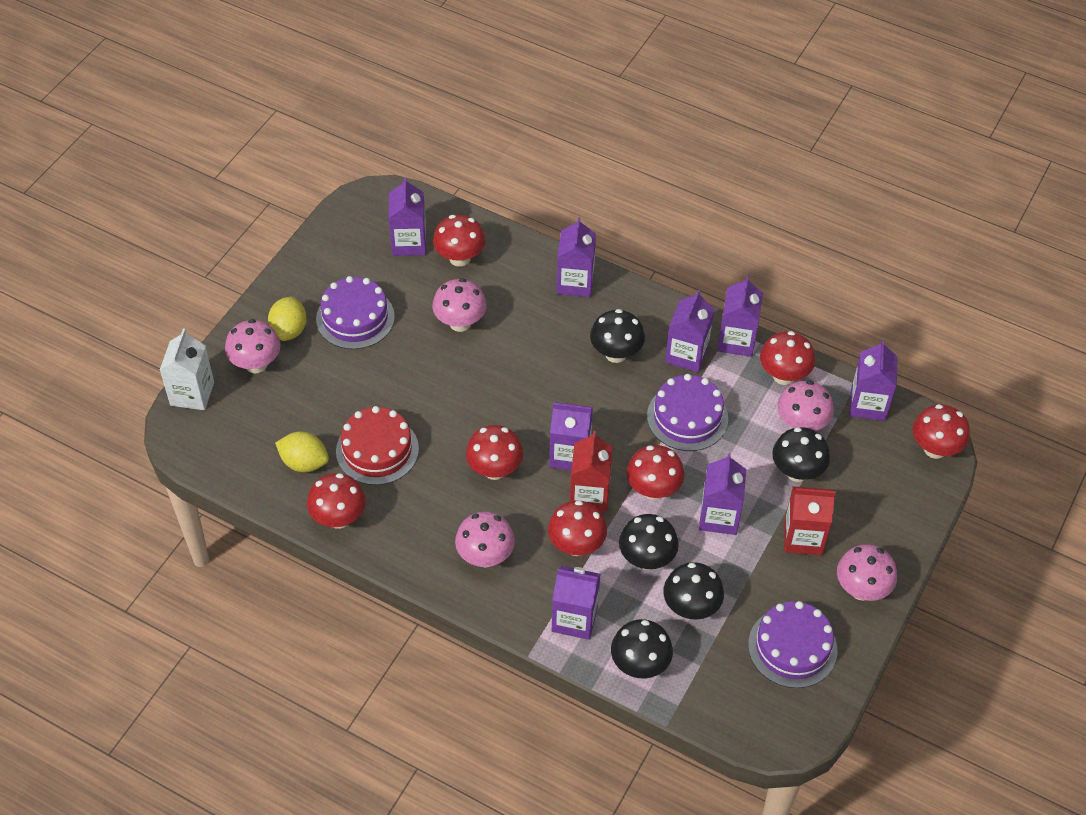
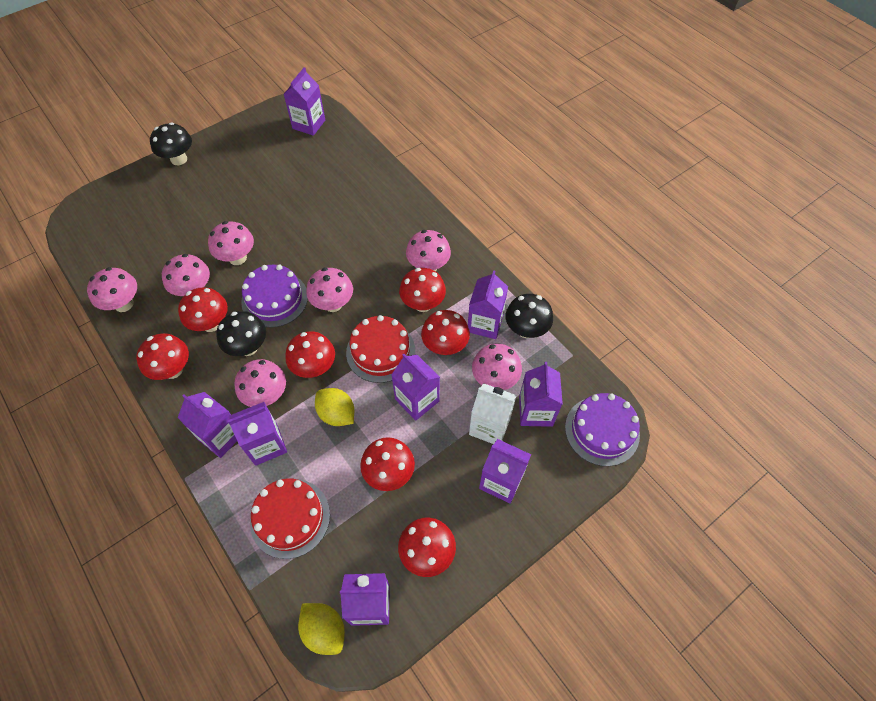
black mushroom: [590,309,645,363] [611,619,673,679] [619,514,679,570] [663,562,724,620] [772,427,830,482] = 5 -> [150,122,192,165] [216,311,266,356] [505,294,553,338] = 3
pink mushroom: [225,319,280,373] [432,278,487,332] [455,511,515,568] [777,380,834,431] [837,544,897,601] = 5 -> [87,267,137,312] [162,254,210,296] [208,221,254,265] [234,359,286,407] [306,268,353,312] [406,230,451,271] [472,343,522,390] = 7
purple cake: [316,276,395,349] [647,374,728,451] [748,601,837,688] = 3 -> [241,264,308,328] [565,393,640,466] = 2
red cake: [336,406,419,485] = 1 -> [250,478,330,559] [346,315,415,383] = 2
red carton: [570,431,613,512] [784,486,836,555] = 2 -> none = 0

